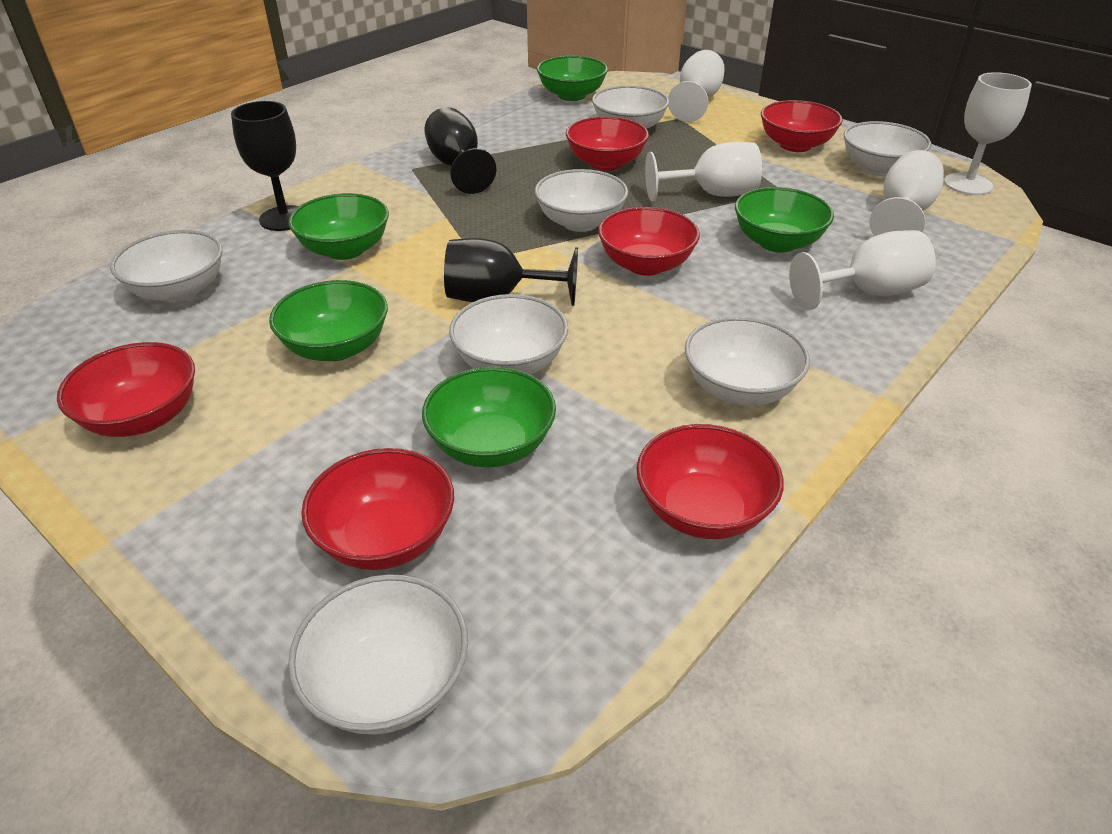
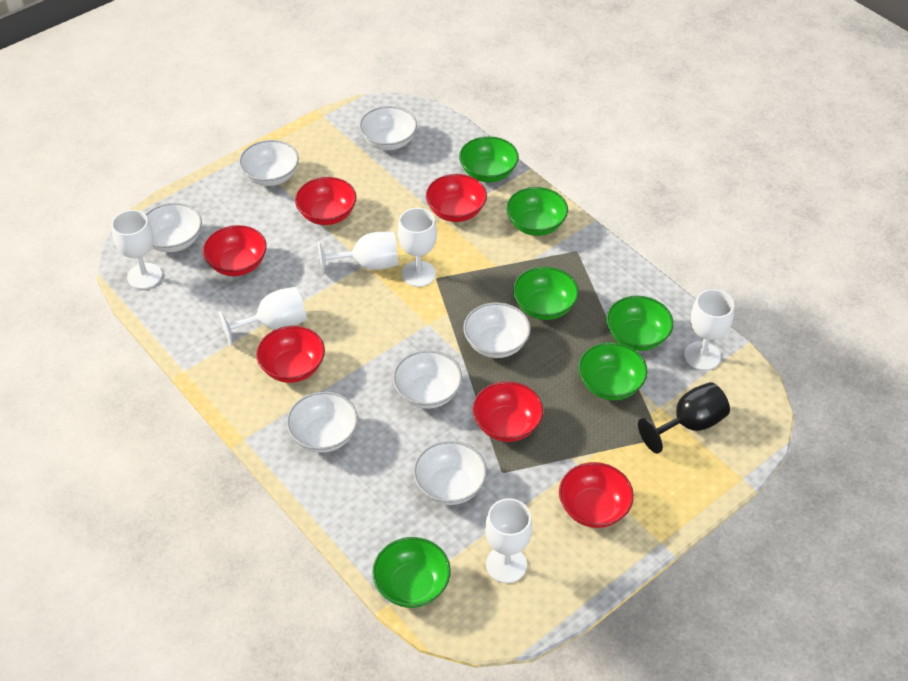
black goblet: [231,101,299,231] [424,107,496,194] [444,238,578,306] = 3 -> [638,382,730,454] = 1
green bowl: [269,280,388,361] [288,193,389,260] [422,367,556,468] [537,56,608,101] [735,187,834,253] = 5 -> [372,537,451,608] [459,136,519,182] [506,187,568,236] [513,267,579,320] [578,342,648,400] [606,296,674,351] = 6
white goblet: [645,142,762,201] [668,50,725,122] [789,230,936,310] [869,150,944,236] [944,72,1032,195] = 5 -> [111,210,162,289] [219,287,307,346] [318,231,398,275] [398,208,437,287] [485,498,533,583] [684,289,734,370] = 6

